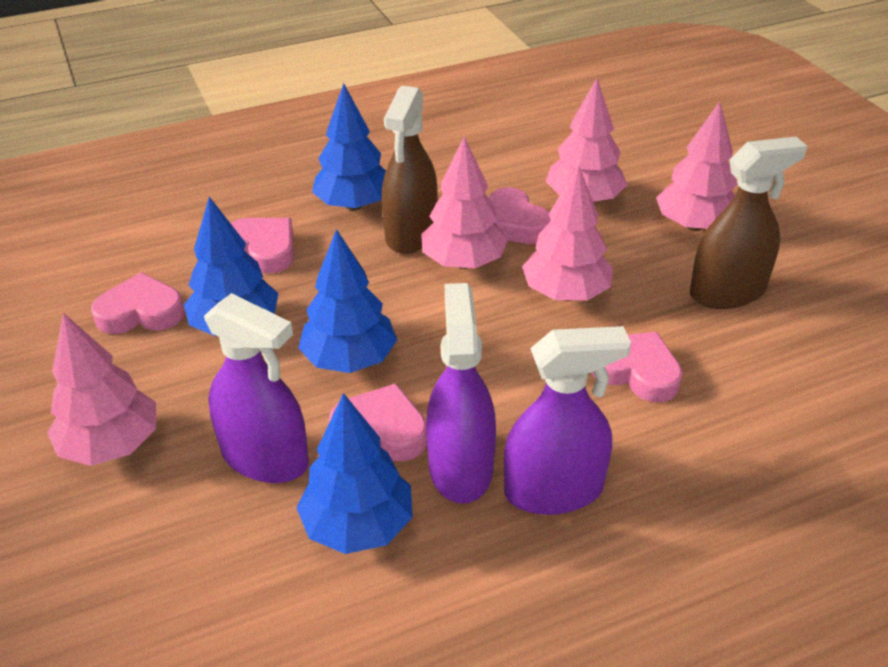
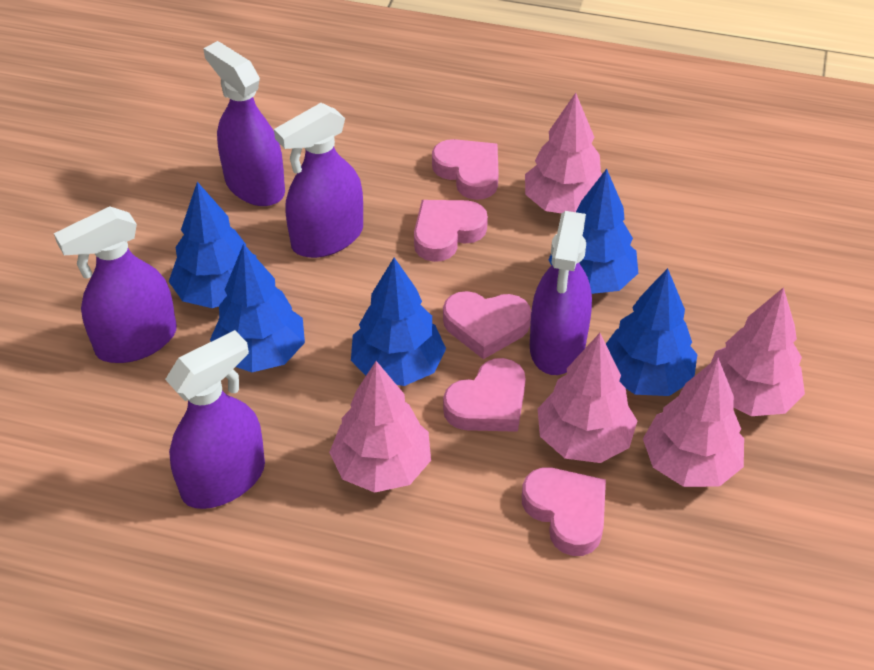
blue tree: [184,197,279,336] [297,393,413,554] [299,229,397,373] [312,83,386,210] = 4 -> [169,182,257,308] [210,243,305,372] [351,257,446,386] [548,169,638,294] [606,268,697,396] = 5
brown spray bottle: [381,86,438,254] [690,137,807,309] = 2 -> none = 0
purple spray bottle: [204,293,309,483] [426,283,496,504] [504,326,631,515] = 3 -> [54,206,177,363] [165,330,265,509] [203,41,285,206] [274,103,363,258] [530,211,592,375] = 5

